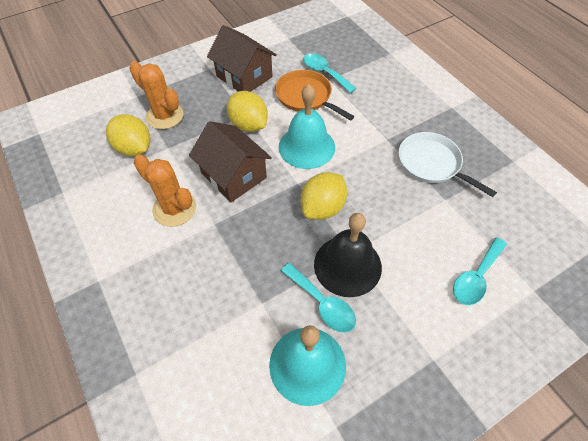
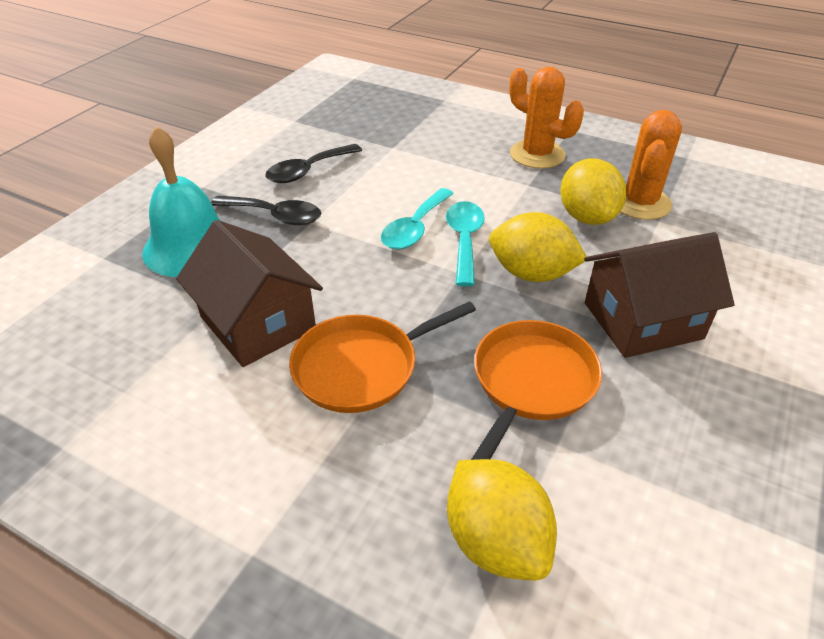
black bell: [314,213,382,297] = 1 -> none = 0
black spoon: none = 0 -> [211,196,321,225] [265,144,362,183] = 2
orange pan: [275,70,354,121] = 1 -> [289,301,476,413] [471,320,602,460] = 2
turquoise bell: [269,325,346,406] [279,84,335,169] = 2 -> [142,126,221,277] = 1
turquoise spoon: [281,263,356,333] [303,53,357,93] [453,238,507,305] = 3 -> [381,188,454,250] [446,201,485,286] = 2
white pan: [399,132,497,197] = 1 -> none = 0

